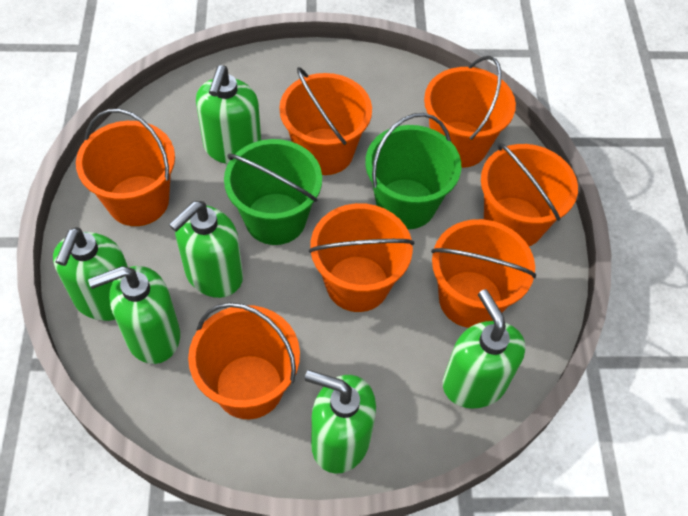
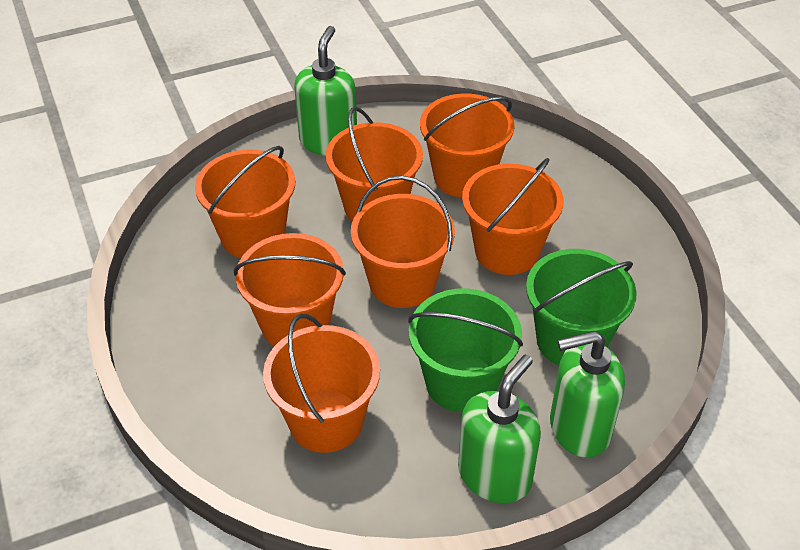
green soap dispenser: [53,227,128,321] [88,266,180,364] [169,201,243,298] [196,65,261,164] [305,370,376,473] [443,289,525,409] = 6 -> [294,26,357,156] [458,354,541,503] [550,331,625,458] = 3

